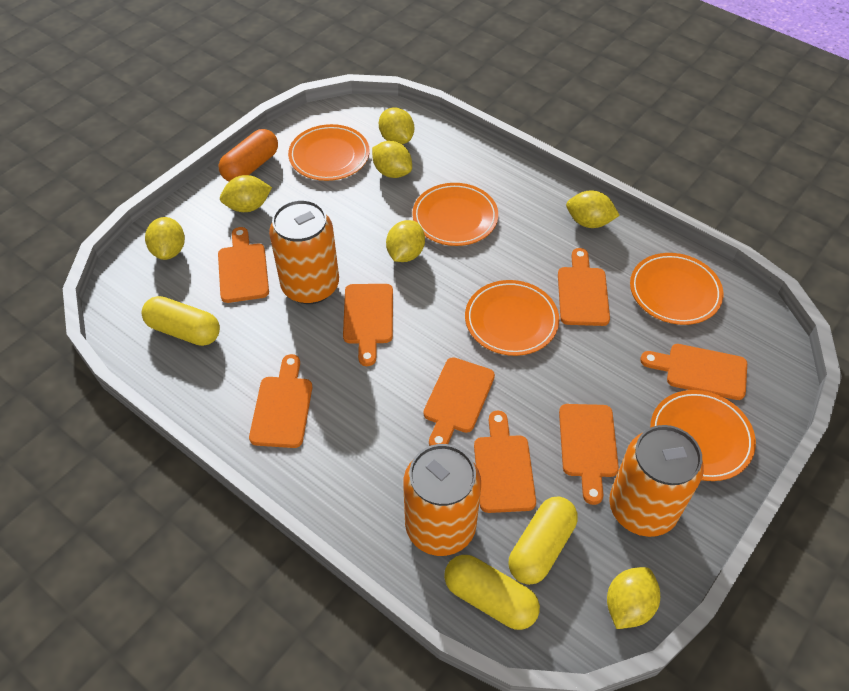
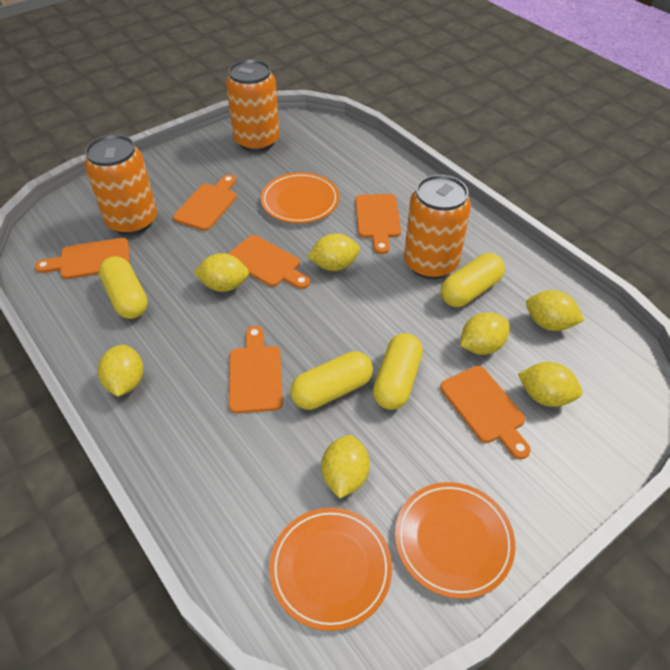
orange capsule: [219,129,278,181] = 1 -> none = 0
orange cutting board: [218,227,269,303] [249,354,312,448] [343,284,393,366] [423,357,495,446] [474,411,536,513] [558,248,610,326] [559,404,619,505] [640,344,747,400] = 8 -> [35,238,130,279] [173,175,237,231] [228,235,310,289] [229,326,283,413] [355,194,401,254] [440,366,531,459] = 6
orange plate: [288,124,370,181] [412,183,498,246] [465,280,559,356] [630,253,723,325] [650,390,756,481] = 5 -> [261,172,339,223] [269,508,392,631] [395,482,516,599] = 3
yellow capsule: [142,296,220,346] [444,555,540,630] [509,497,577,585] = 3 -> [99,256,148,319] [290,351,373,410] [373,333,423,410] [441,253,505,307] = 4

